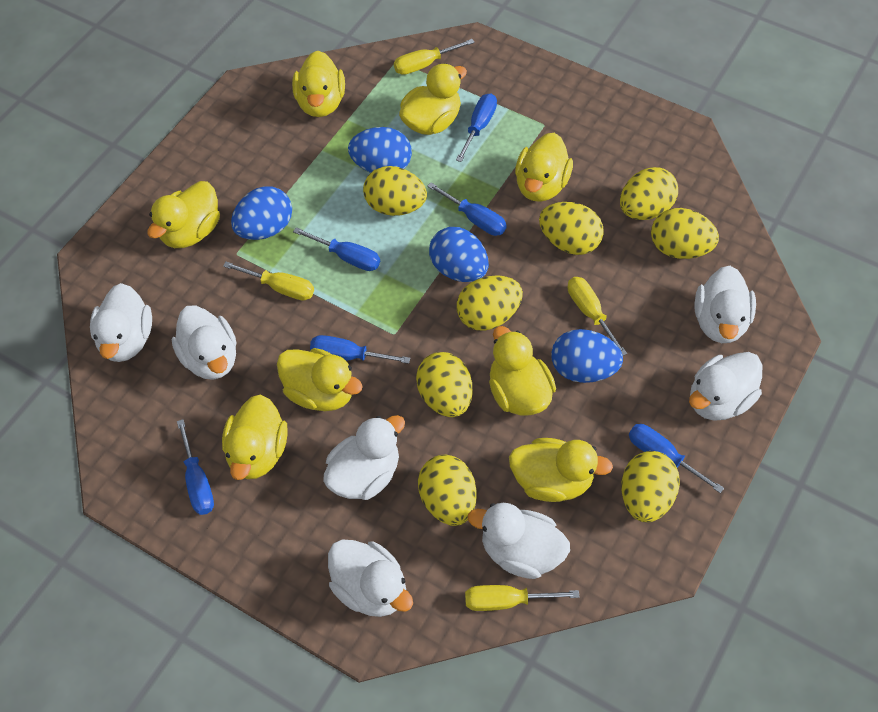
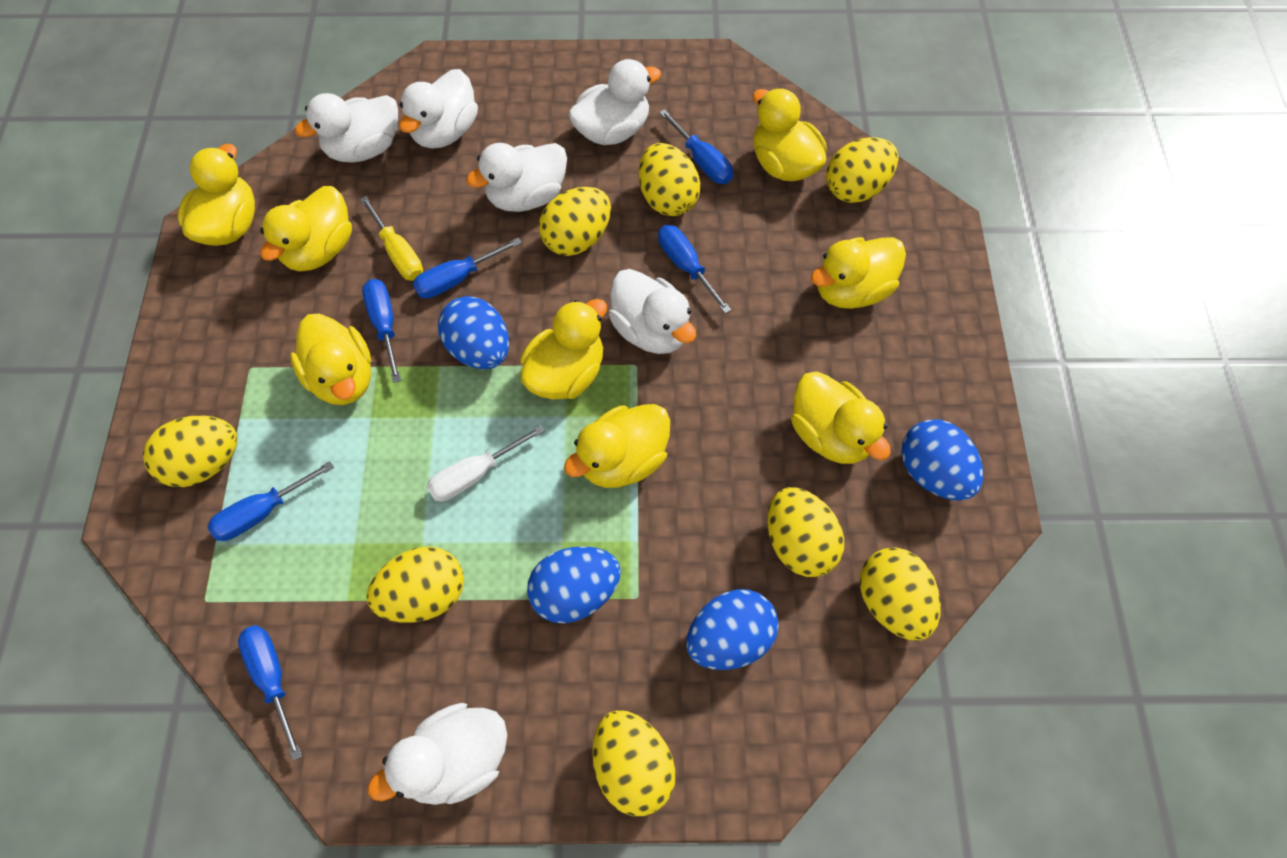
white duck: [90,283,152,362] [172,305,236,380] [323,415,405,500] [328,540,413,617] [468,503,570,579] [689,352,762,421] [694,266,756,343] = 7 -> [295,93,398,163] [368,703,507,805] [399,69,478,148] [466,143,567,212] [568,59,661,145] [609,269,696,354] = 6
white screwdriver: none = 0 -> [426,425,544,502] = 1
yellow screwdriver: [223,262,314,301] [394,39,475,75] [465,585,580,611] [568,277,627,356] = 4 -> [360,196,423,281] = 1

